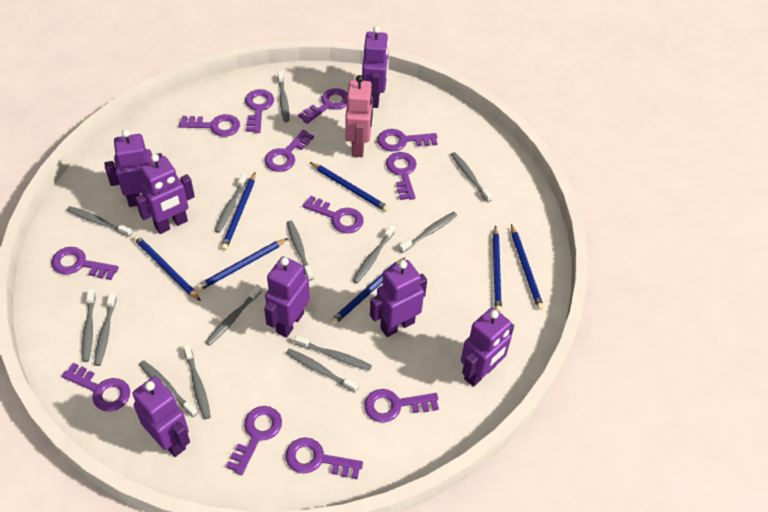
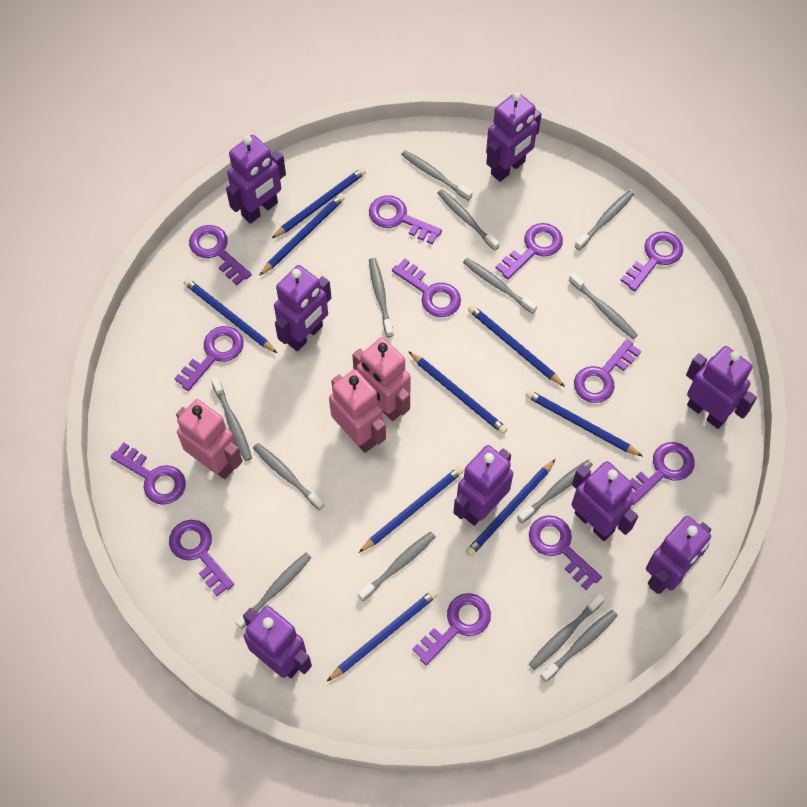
blue pencil: [133,235,201,301] [196,238,288,291] [221,172,256,250] [310,162,389,212] [331,257,406,325] [493,225,502,312] [511,224,544,310] = 7 -> [184,278,277,353] [259,194,345,276] [271,168,366,239] [327,589,438,681] [359,466,463,553] [408,351,507,434] [466,459,556,556] [468,305,565,387] [525,390,643,457] = 9
grey toothbrush: [67,206,132,237] [82,289,95,362] [94,292,117,366] [139,360,198,417] [183,344,211,419] [206,284,262,345] [215,174,248,233] [278,71,289,122] [286,348,358,393] [287,221,314,281] [294,335,372,371] [352,225,395,283] [399,212,457,253] [451,152,492,202] = 14 -> [211,377,252,461] [235,553,311,629] [253,443,324,510] [358,531,436,601] [369,258,394,337] [401,150,473,201] [438,189,500,251] [463,258,537,314] [517,460,593,523] [529,594,605,670] [540,610,618,682] [569,273,638,339] [575,190,634,250] = 13
pink robot: [345,75,373,157] = 1 -> [176,399,242,479] [329,369,386,453] [352,337,411,421] = 3
purple robot: [104,129,162,207] [132,376,190,457] [135,154,195,234] [264,256,310,338] [362,26,389,108] [370,260,427,337] [461,307,514,387] = 7 -> [226,135,286,224] [243,606,312,678] [274,265,331,351] [453,445,513,526] [486,92,541,182] [571,461,638,541] [646,516,711,594] [686,346,757,429] = 8

